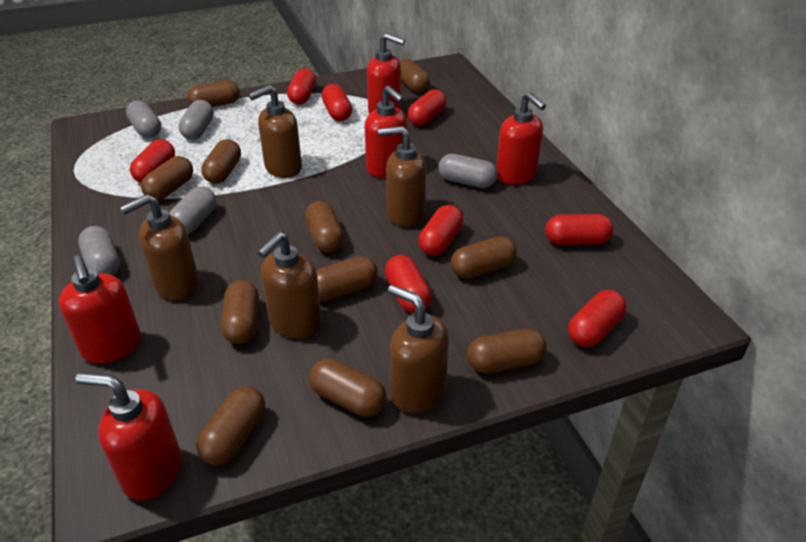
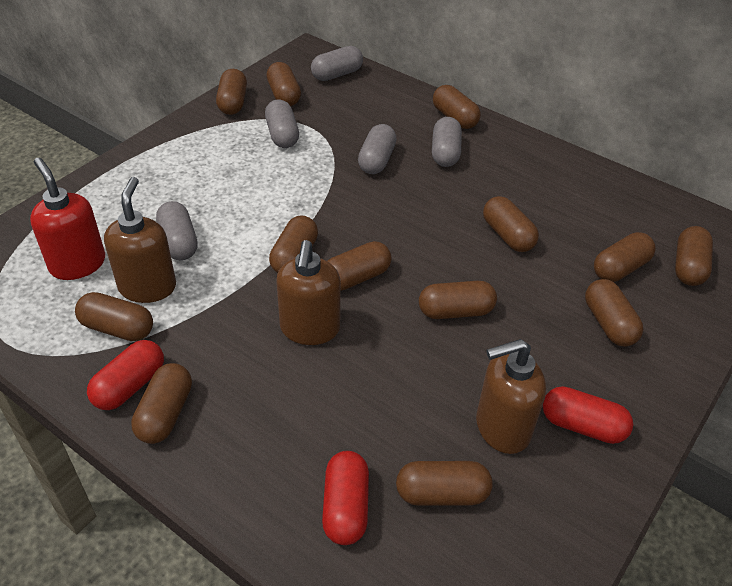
brown capsule: [141,156,193,200] [187,80,240,107] [196,386,265,465] [201,139,241,184] [221,280,259,344] [305,201,344,253] [309,359,387,417] [316,256,378,301] [399,59,430,93] [451,236,517,279] [467,329,547,373] = 11 -> [75,292,153,341] [131,363,192,444] [216,69,247,115] [266,62,301,106] [269,216,318,273] [327,241,392,291] [396,461,493,506] [419,281,497,319] [433,85,481,129] [483,196,539,252] [585,279,643,347] [594,232,656,282] [675,226,713,286] = 13
brown soap dispenser: [120,194,199,300] [249,85,302,178] [257,232,322,339] [378,126,426,227] [388,284,449,413] = 5 -> [104,177,176,303] [276,240,341,345] [476,339,546,454] = 3
red capsule: [130,139,175,183] [287,68,316,105] [322,84,352,121] [385,255,432,313] [408,89,446,126] [418,205,463,256] [545,214,614,245] [568,290,626,347] = 8 -> [87,340,164,410] [322,451,369,545] [543,386,633,444] = 3
red soap dispenser: [59,255,141,363] [76,373,182,501] [365,86,407,178] [367,33,405,114] [496,92,546,185] = 5 -> [30,158,105,280] = 1

